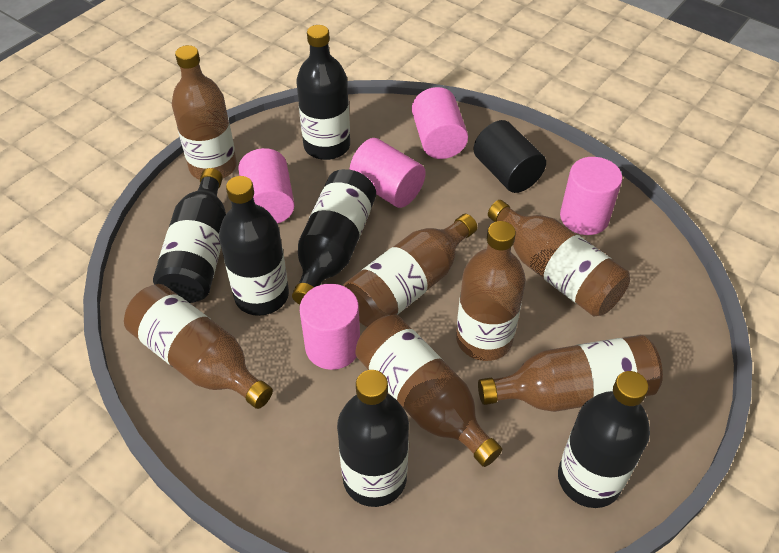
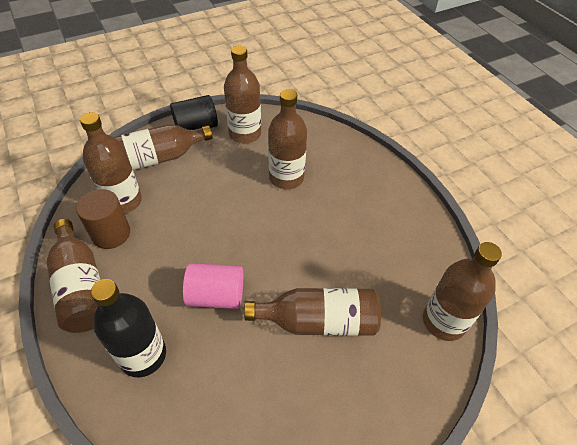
black bottle: [153,168,226,303] [219,176,289,316] [292,169,376,304] [296,25,350,160] [337,370,409,507] [558,371,650,508] = 6 -> [91,279,166,377] = 1
brown cylinder: none = 0 -> [76,189,130,249] = 1
pink cylinder: [238,148,295,224] [300,284,360,370] [350,138,426,208] [412,87,468,159] [560,157,622,235] = 5 -> [183,263,243,309] = 1

